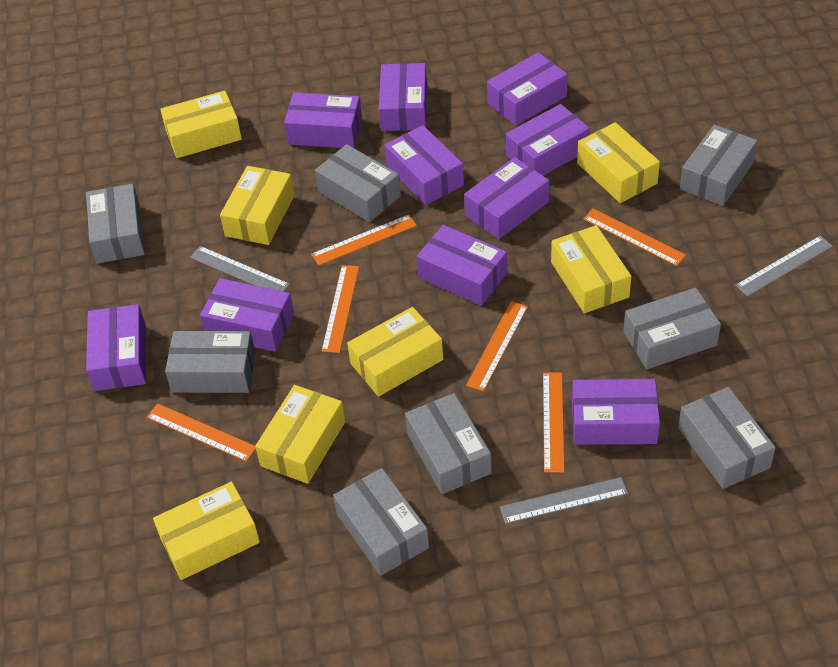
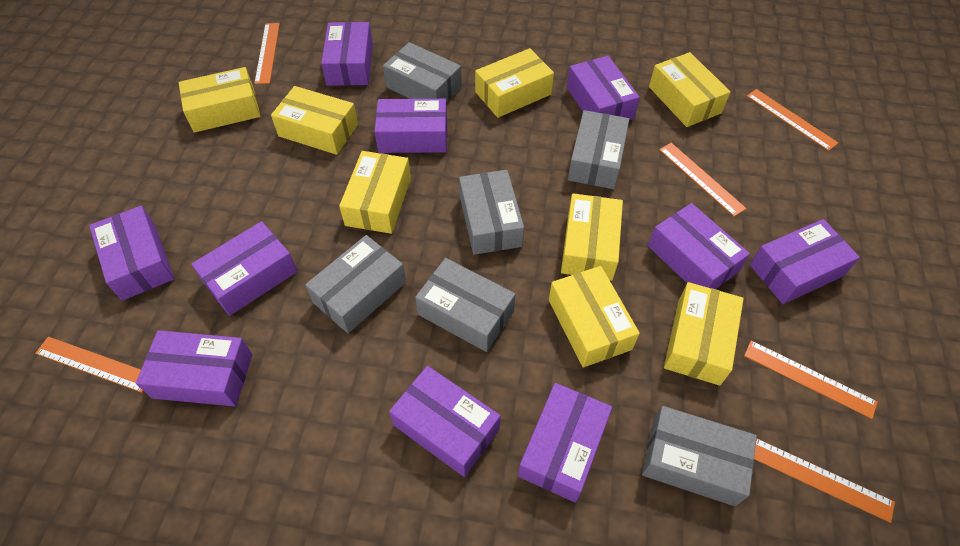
grey box: [86,184,145,264] [165,331,255,393] [315,144,401,222] [333,468,429,576] [405,393,492,494] [624,288,721,369] [678,387,776,489] [680,124,758,206] = 8 -> [305,235,406,333] [383,42,462,103] [415,258,516,352] [459,170,524,255] [568,110,629,189] [642,406,757,506] = 6
grey ruler: [190,246,290,292] [500,477,628,524] [735,236,833,297] = 3 -> none = 0
yellow box: [153,482,260,580] [160,90,242,158] [220,166,294,245] [255,385,345,484] [347,307,443,397] [551,225,631,313] [577,122,660,203] = 7 -> [179,67,260,133] [271,86,358,155] [339,151,411,234] [475,48,554,118] [549,266,640,367] [561,193,623,281] [649,52,730,127] [664,282,744,386] = 8

